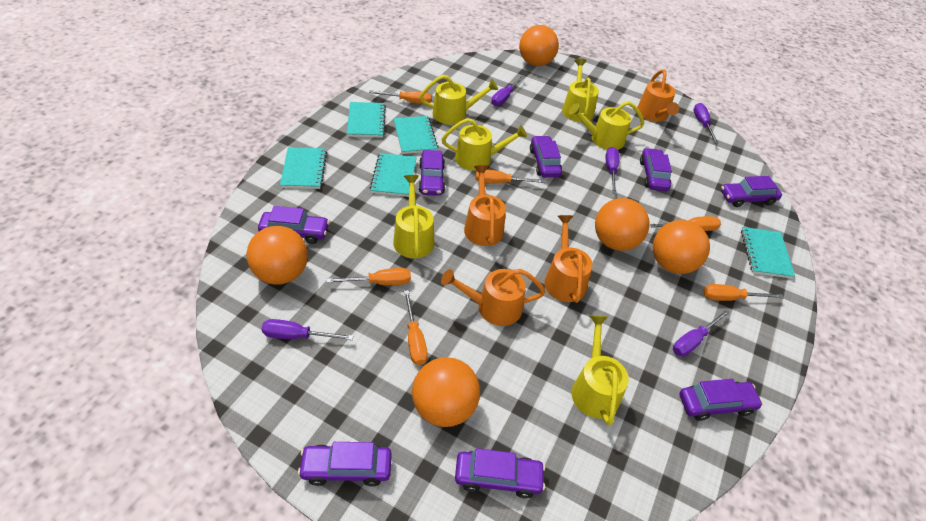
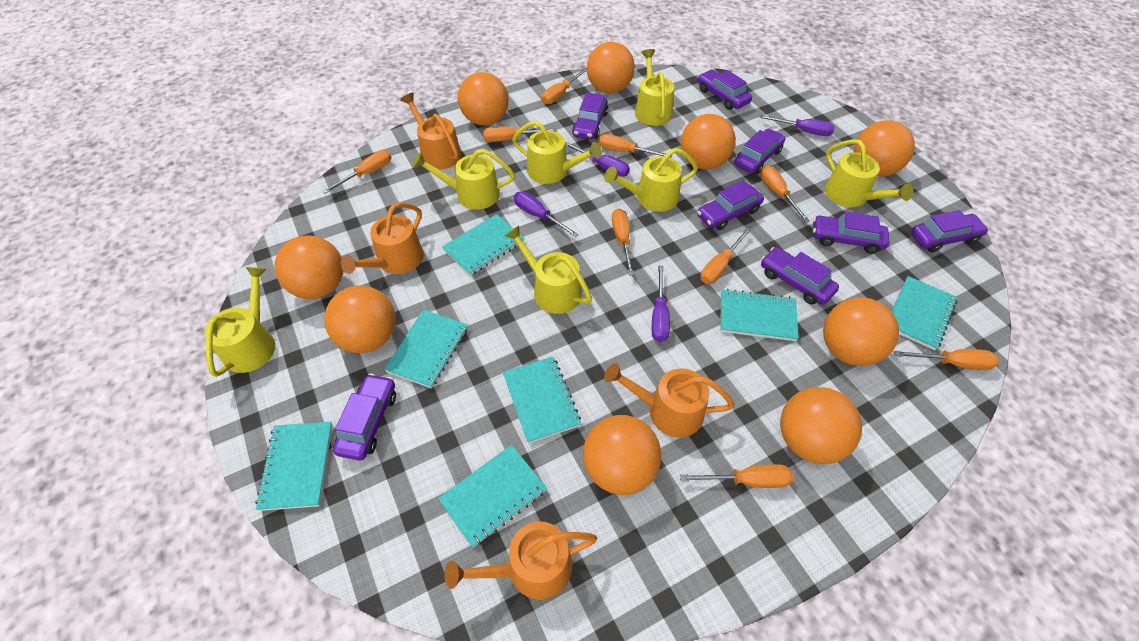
orange ball: [246,226,308,285] [412,357,480,427] [519,25,559,66] [595,198,650,251] [653,220,710,274] = 5 -> [275,235,343,299] [324,286,396,353] [458,72,509,126] [583,415,661,495] [587,42,635,93] [681,114,736,170] [780,387,862,464] [823,297,899,366] [854,120,915,177] = 9
orange screwdriver: [326,268,411,285] [369,90,431,104] [404,290,428,365] [476,169,545,184] [650,216,721,231] [704,284,784,301] = 6 -> [322,150,391,194] [483,126,557,142] [542,68,587,104] [598,134,672,158] [612,209,634,276] [680,464,793,488] [701,228,751,284] [760,166,810,223] [894,349,999,370] = 9
purple screwdriver: [262,319,353,340] [491,75,525,106] [606,147,619,194] [673,310,730,357] [693,103,719,144] = 5 -> [514,192,579,237] [565,142,630,177] [652,266,670,342] [759,115,835,136] = 4
turquoise notebook: [280,147,327,189] [347,102,386,138] [370,153,417,197] [394,116,438,154] [741,227,795,279] = 5 -> [255,422,332,511] [384,310,468,388] [438,445,547,547] [442,214,525,276] [503,357,581,444] [720,289,799,341] [891,276,957,350] = 7
yellow watering can: [393,175,434,258] [419,75,498,125] [442,118,527,171] [562,59,599,122] [569,101,645,150] [572,315,629,425] = 6 -> [205,267,275,377] [413,149,515,210] [505,226,592,314] [512,121,602,184] [604,148,698,212] [635,49,674,126] [825,139,913,207] = 7

